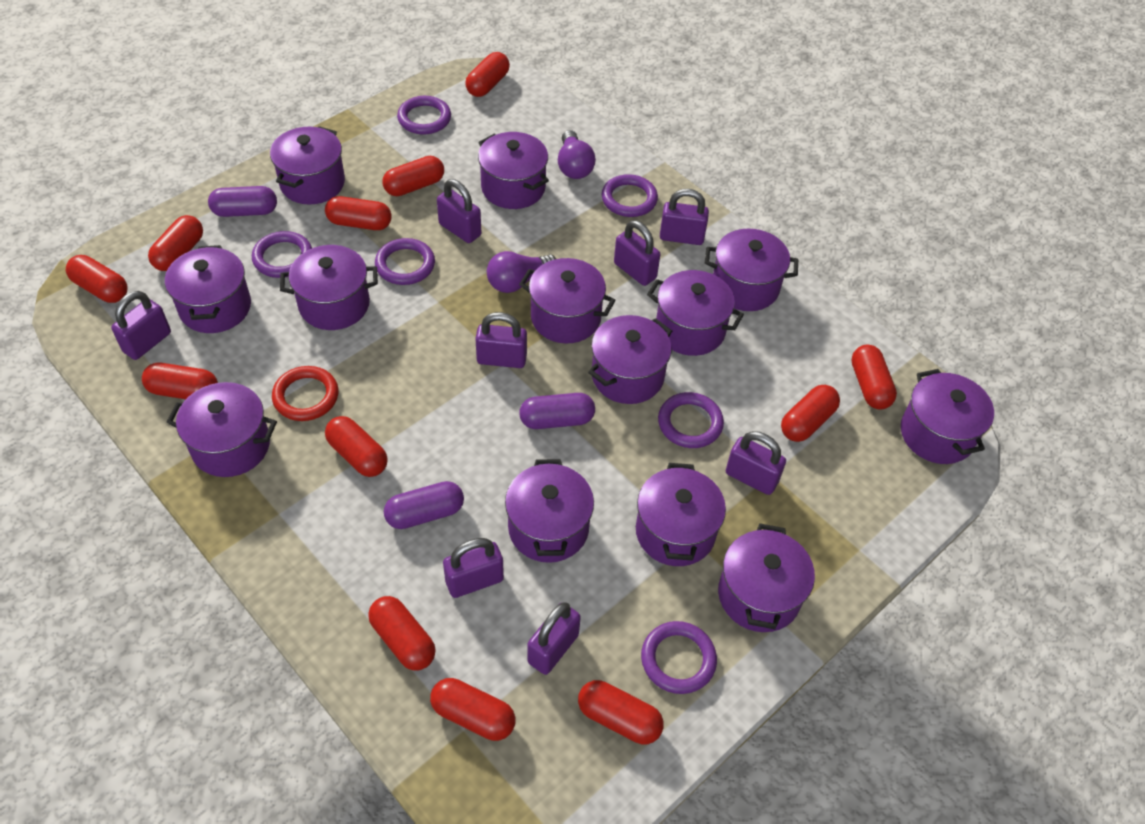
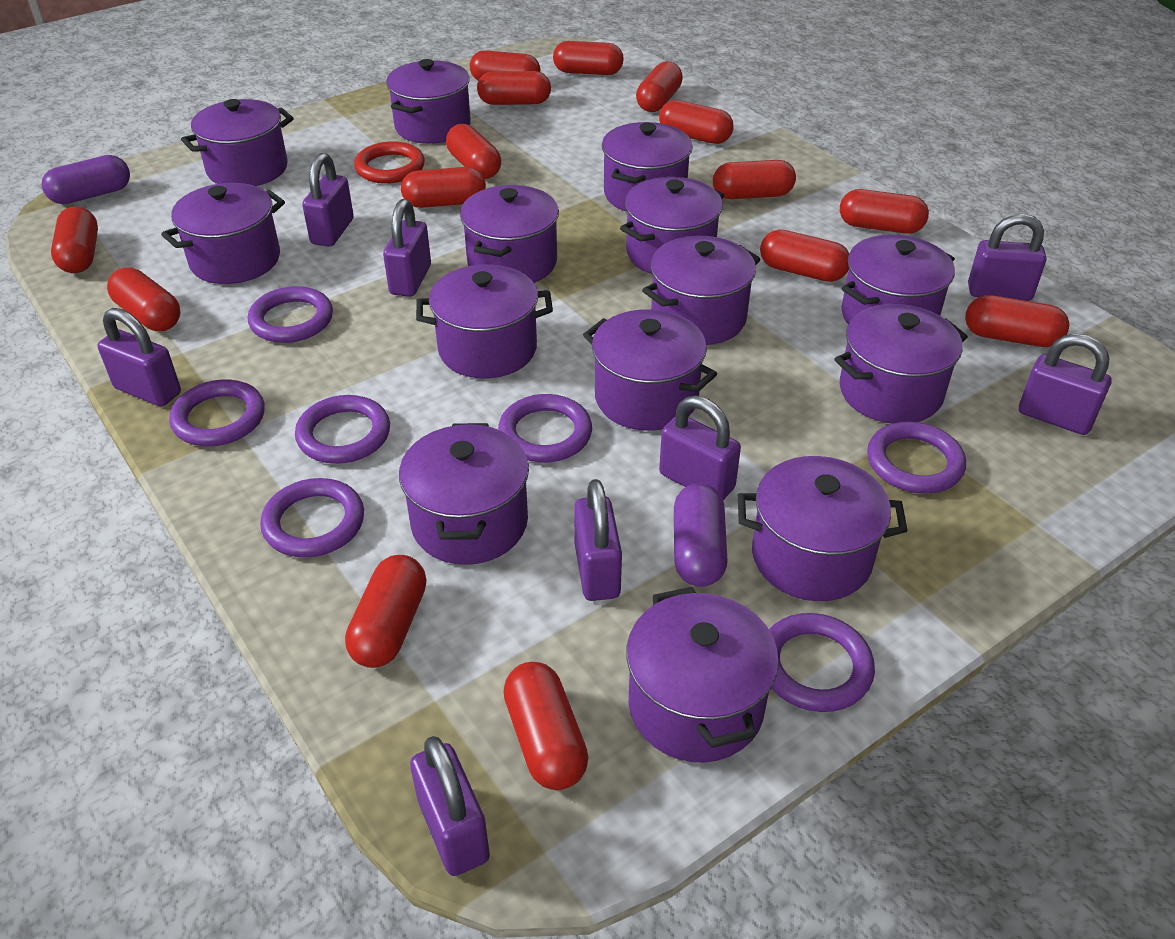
purple capsule: [208,186,277,217] [384,481,464,529] [519,393,595,429] = 3 -> [42,155,130,204] [674,483,728,587] = 2
purple light bulb: [487,251,556,293] [558,130,596,179] = 2 -> none = 0
purple pot: [165,245,251,333] [167,382,277,477] [270,126,345,204] [280,245,378,330] [478,132,549,209] [505,459,594,563] [519,258,616,343] [588,315,672,404] [636,463,726,566] [647,270,744,356] [705,229,798,311] [718,523,815,632] [901,369,994,464] = 13 -> [161,183,285,284] [181,99,294,186] [386,59,471,144] [399,423,529,565] [416,264,553,378] [460,185,559,283] [583,309,717,431] [602,122,693,212] [620,177,724,274] [626,587,779,763] [642,236,760,345] [738,456,908,601] [835,304,968,424] [841,235,955,325] = 14
purple ring: [252,231,312,278] [375,238,435,285] [397,96,451,134] [602,174,658,217] [641,621,717,694] [658,392,724,448] = 6 -> [169,379,265,446] [248,286,333,343] [260,478,364,558] [295,395,390,464] [498,394,592,463] [769,613,875,712] [867,421,966,494] = 7
red capsule: [66,255,128,303] [142,363,218,399] [148,215,203,271] [325,196,392,230] [325,416,388,477] [368,596,436,670] [383,156,444,196] [430,678,515,741] [465,52,510,97] [578,680,664,744] [781,385,840,442] [851,345,897,410] = 12 -> [51,206,98,273] [107,267,180,331] [345,555,426,668] [401,167,486,208] [446,124,501,179] [470,50,541,81] [477,71,551,105] [503,662,588,790] [553,41,624,75] [636,61,683,112] [659,100,734,144] [713,160,796,199] [760,230,849,282] [840,189,929,234] [965,295,1069,347] = 15

